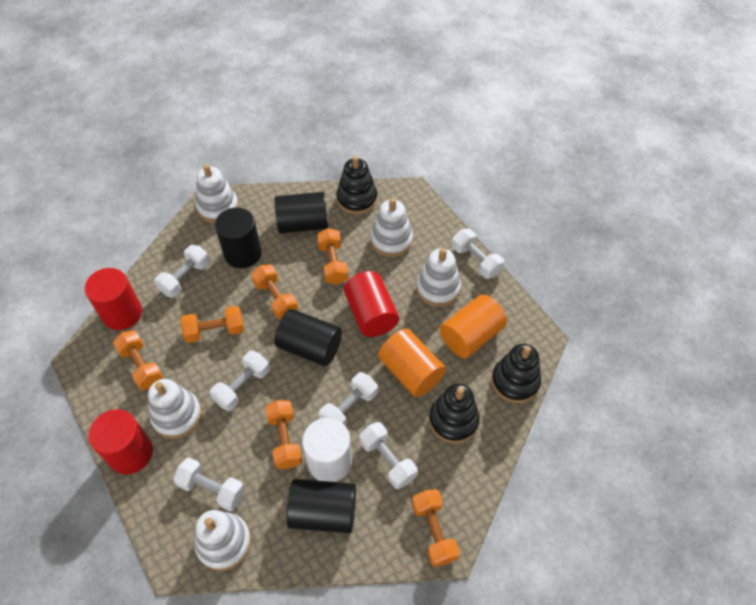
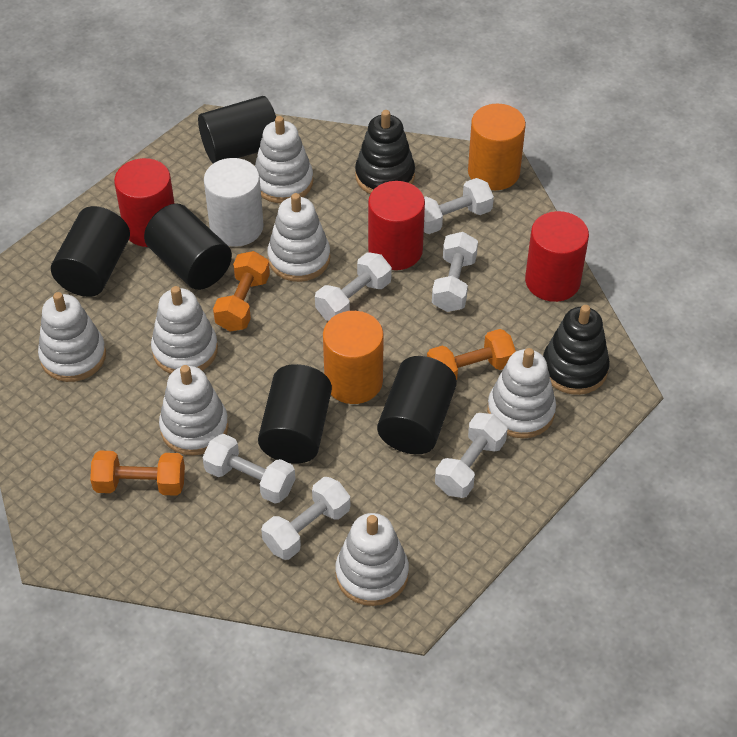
black cylinder: [215,207,262,268] [274,192,328,234] [275,309,342,366] [287,479,356,533] = 4 -> [51,206,130,297] [144,203,232,290] [198,96,276,164] [258,364,332,463] [377,356,457,454] = 5
black stacking toy: [337,156,377,215] [429,384,480,444] [491,344,541,403] = 3 -> [355,110,415,194] [543,305,610,395] = 2
orange dumbbell: [113,330,163,390] [180,306,244,343] [251,264,298,319] [265,400,302,469] [317,228,348,285] [412,489,460,567] = 6 -> [90,450,185,496] [213,251,270,331] [427,329,516,380] = 3
white stacking toy: [148,379,202,439] [194,510,251,571] [196,164,239,223] [371,198,413,257] [416,248,461,307] = 5 -> [38,292,106,382] [151,286,218,374] [159,365,229,456] [255,116,313,203] [267,193,330,282] [335,513,409,606] [487,348,556,438] = 7

